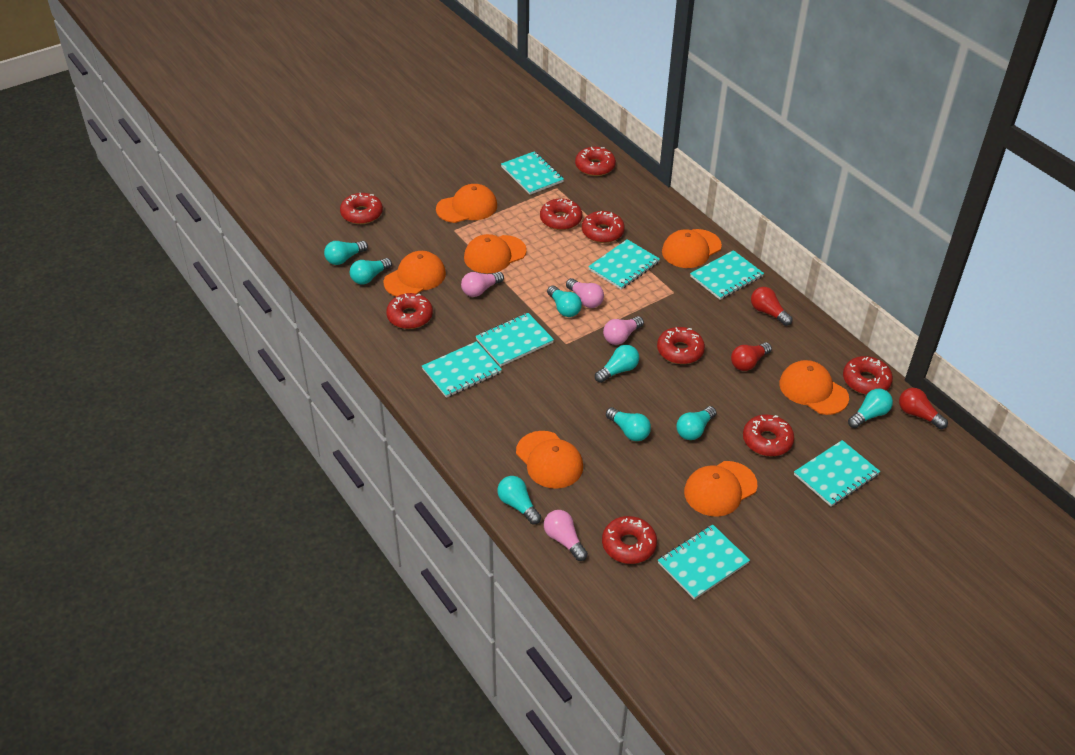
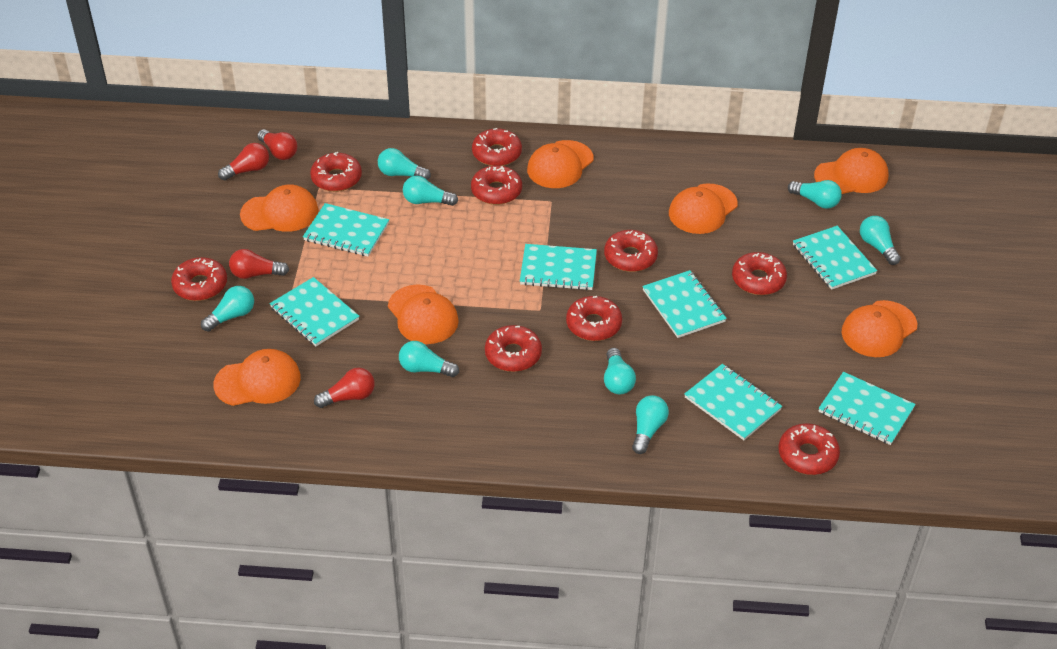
pink light bulb: [461,272,504,297] [544,510,588,561] [566,278,604,308] [603,316,644,345] = 4 -> none = 0
red light bulb: [731,342,772,371] [751,287,793,326] [899,388,948,429] = 3 -> [218,143,269,181] [229,249,289,279] [257,129,297,160] [314,368,375,408] = 4

